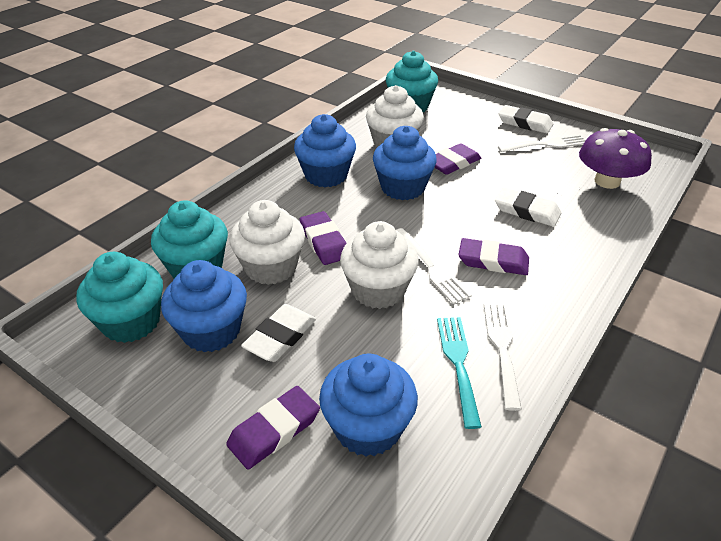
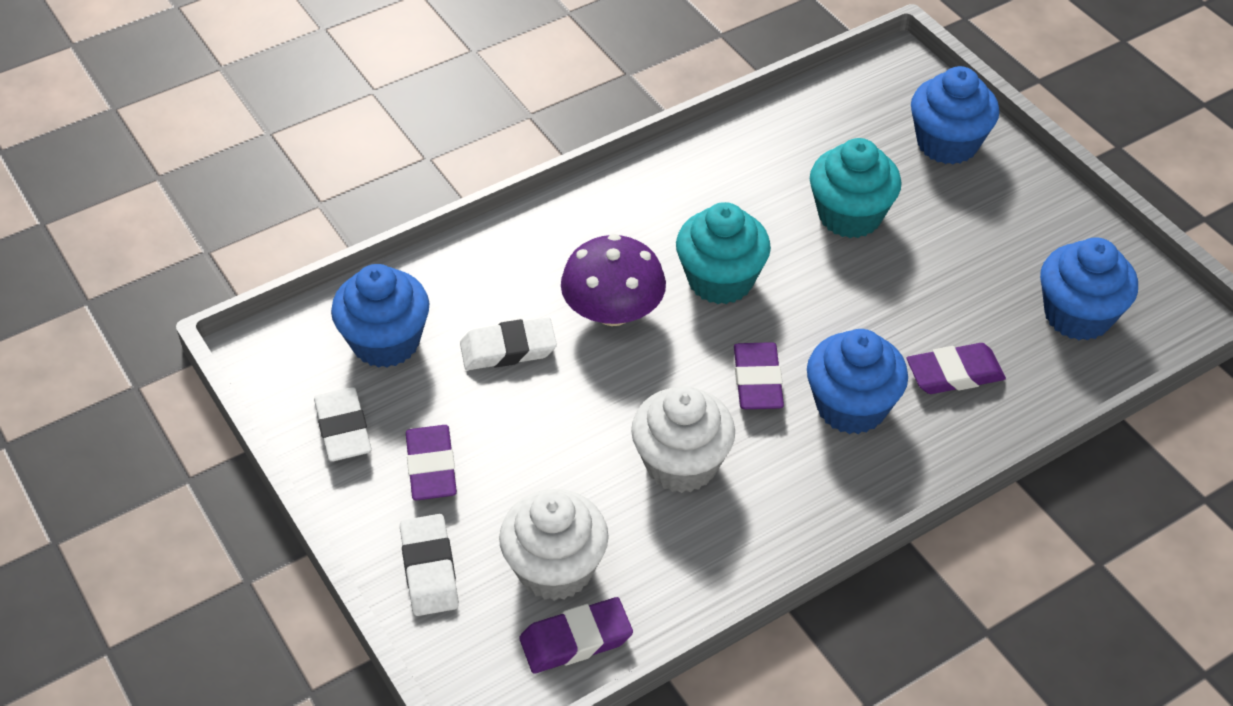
turquoise cupcake: [76,252,163,343] [151,200,228,278] [386,51,438,112] = 3 -> [676,202,771,304] [810,138,902,238] = 2
turquoise fork: [437,317,482,429] = 1 -> none = 0
white cupcake: [229,200,305,285] [340,221,419,309] [366,85,424,148] = 3 -> [499,489,609,601] [631,386,735,493] = 2
white fork: [396,228,472,304] [484,304,521,411] [498,134,586,152] = 3 -> none = 0

